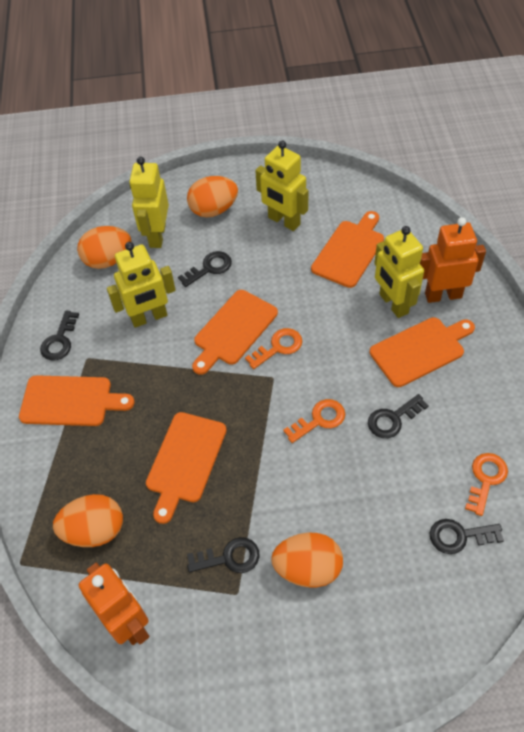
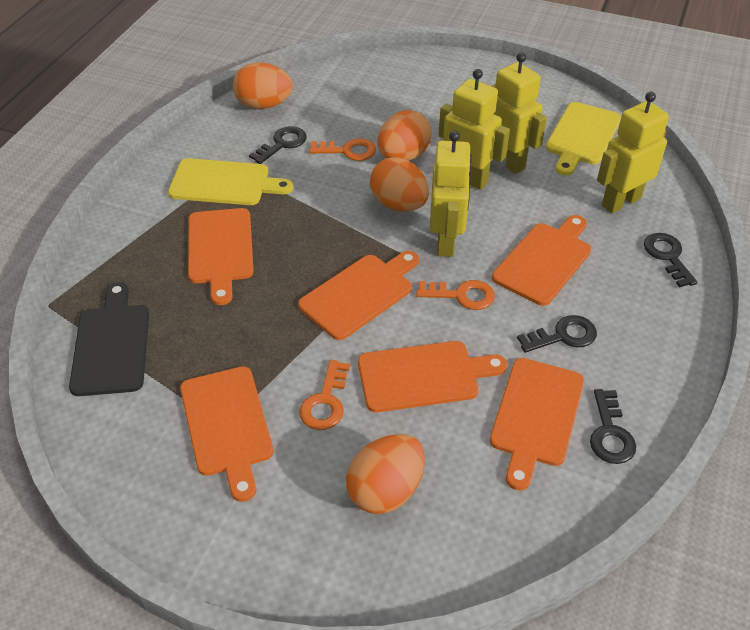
black cutting board: none = 0 -> [69,282,149,396] = 1
black key: [40,310,79,361] [178,251,232,287] [187,537,260,573] [368,394,429,438] [430,519,504,554] = 5 -> [249,126,307,164] [517,315,597,353] [590,389,636,464] [644,233,698,288] = 4
orange cutting board: [19,375,135,426] [146,412,227,524] [192,290,278,375] [311,211,384,288] [370,317,475,387] = 5 -> [180,366,273,502] [188,208,254,305] [298,251,419,340] [358,341,507,412] [490,358,584,490] [492,215,591,306] = 6
orange robot: [79,563,149,645] [419,217,486,303] = 2 -> none = 0
yellow cutting board: none = 0 -> [168,158,293,205] [546,102,621,176] = 2

